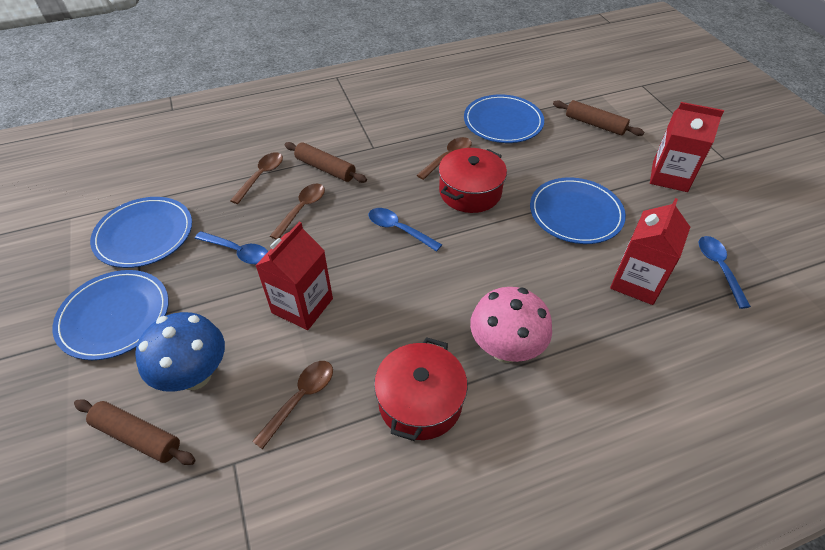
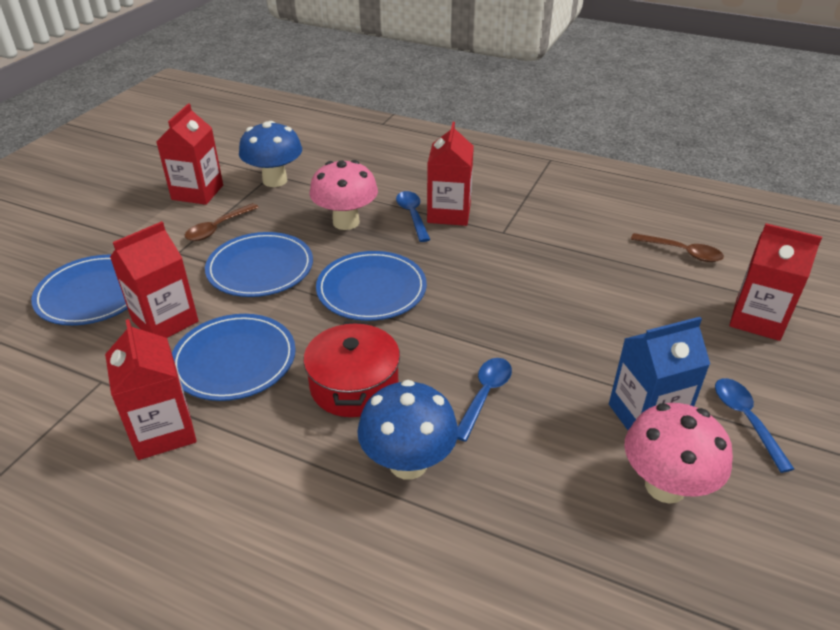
blue carton: none = 0 -> [609,317,710,430] = 1
blue mushroom: [135,312,225,392] = 1 -> [239,121,302,187] [357,380,458,480] = 2
brown rolling pin: [74,399,195,465] [285,142,367,183] [553,100,644,136] = 3 -> none = 0
brown spoon: [230,152,283,204] [252,361,333,449] [270,184,325,240] [417,137,472,180] = 4 -> [185,203,259,241] [631,233,724,262] = 2
pink mushroom: [470,287,552,363] = 1 -> [309,160,378,230] [624,403,733,504] = 2
red carton: [255,222,333,330] [610,198,690,305] [650,102,724,192] = 3 -> [105,319,197,460] [110,221,198,338] [156,104,223,205] [427,122,474,226] [729,223,822,341] = 5
red pot: [374,337,468,441] [439,148,507,213] = 2 -> [303,322,400,417] = 1

